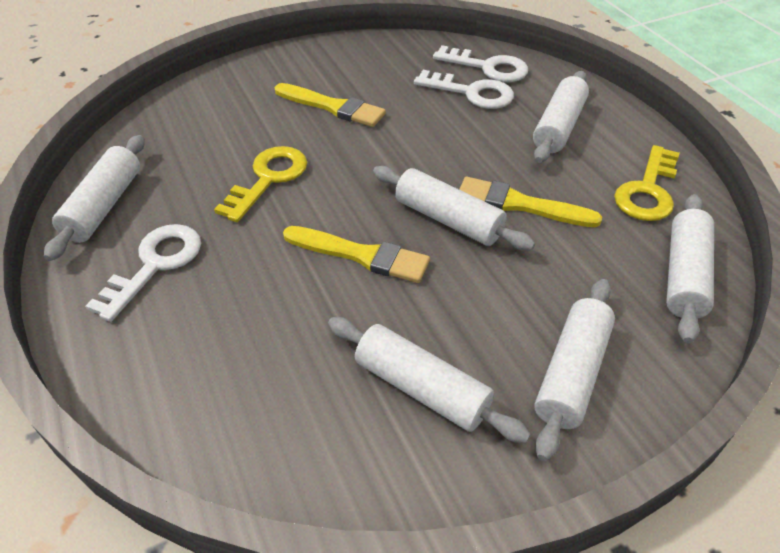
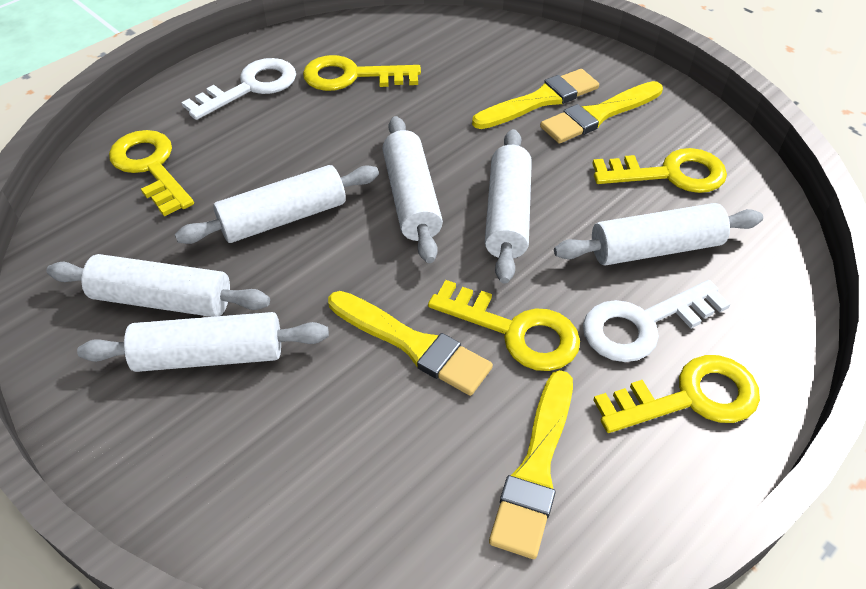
white key: [85,224,201,322] [414,70,514,109] [433,45,528,82] = 3 -> [181,58,296,120] [583,280,730,362] = 2
yellow brush: [275,83,386,127] [283,226,430,283] [459,177,602,227] = 3 -> [328,291,493,396] [472,69,599,129] [489,370,573,559] [540,81,663,143] = 4
yellow key: [214,146,307,222] [614,145,680,221] = 2 -> [109,130,194,216] [303,55,421,91] [428,280,580,371] [592,148,727,193] [593,355,760,433] = 5

